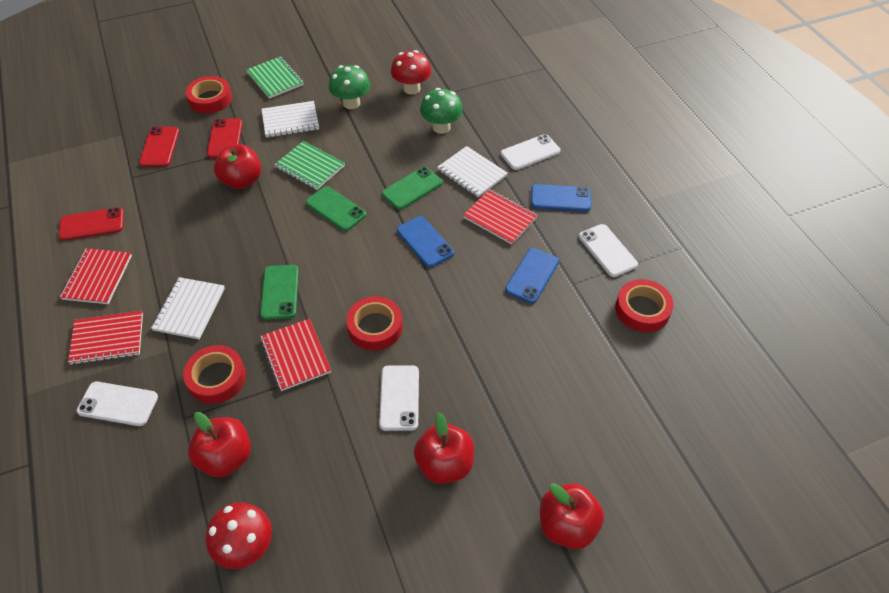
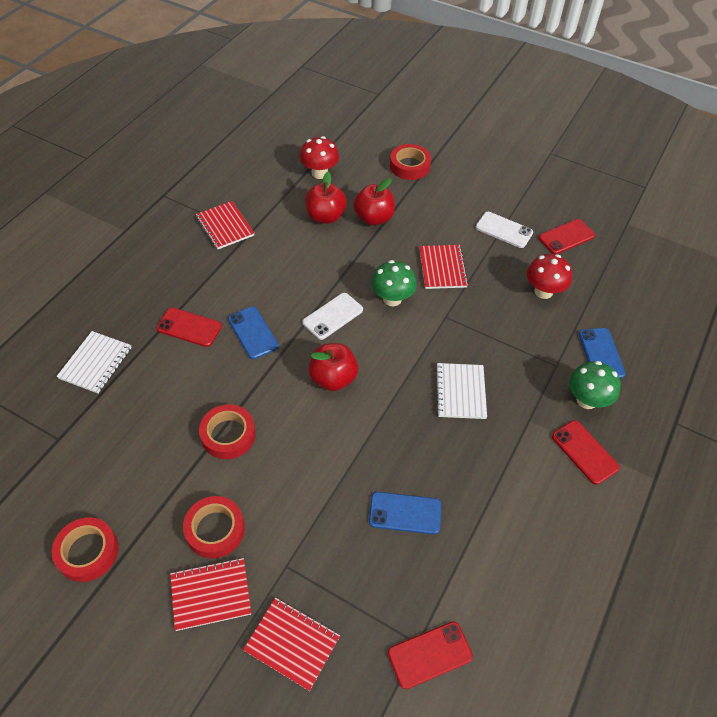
green notebook: [246,56,304,99] [274,141,345,190] = 2 -> none = 0
green phone: [260,265,299,320] [306,186,366,231] [382,167,443,210] = 3 -> none = 0
red apple: [188,412,251,477] [214,144,261,189] [414,413,474,484] [540,483,604,549] = 4 -> [305,172,347,224] [308,343,358,391] [353,178,395,226] = 3
red phone: [58,207,124,241] [139,127,179,167] [207,118,242,159] = 3 -> [156,307,222,347] [388,621,473,689] [538,219,595,254] [552,420,620,485] = 4
white notebook: [151,277,225,339] [261,101,319,138] [437,146,508,197] = 3 -> [56,331,132,393] [435,363,487,419] = 2
white phone: [77,381,158,426] [379,365,419,431] [501,134,560,170] [579,224,638,277] = 4 -> [302,293,363,340] [476,212,533,248] = 2

